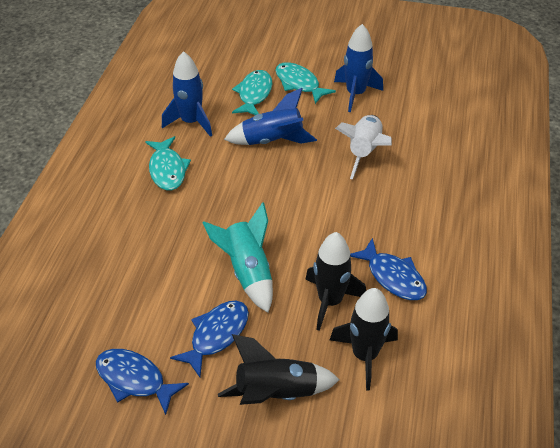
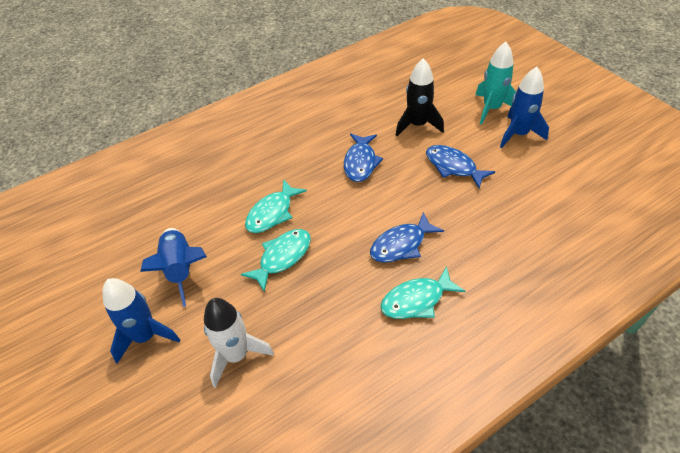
black rocket: [218,334,339,405] [305,232,366,331] [330,288,398,390] = 3 -> [396,58,444,136] = 1

